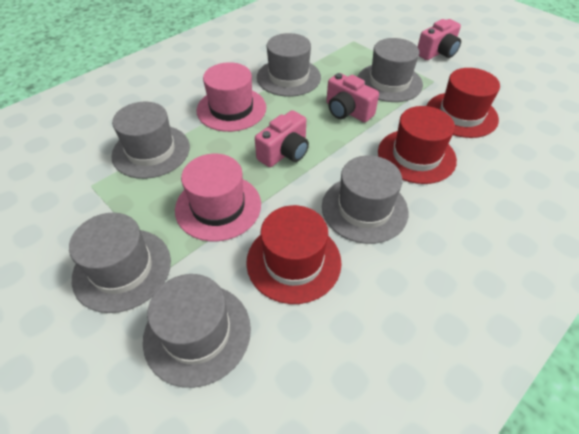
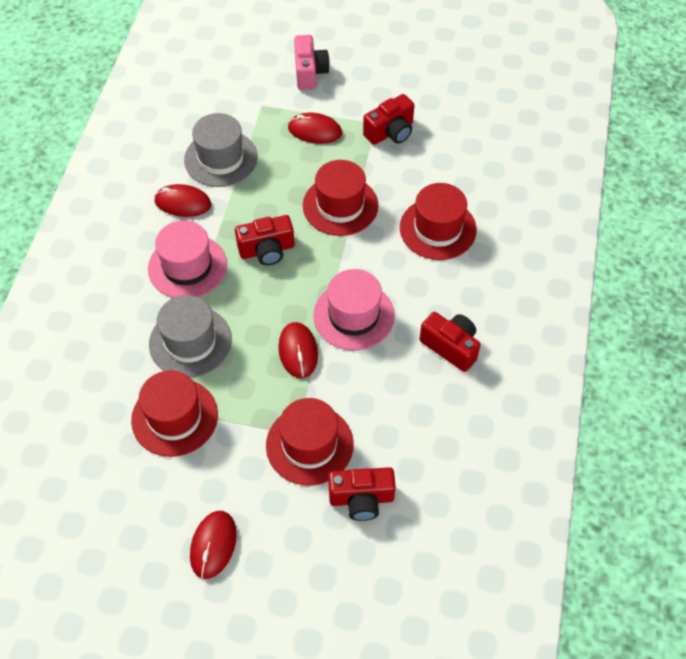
grey hat: [69,212,171,313] [111,102,190,179] [143,274,251,388] [257,33,321,97] [322,155,408,244] [358,38,423,102] = 6 -> [149,295,232,378] [184,113,258,187] = 2
pink camera: [255,110,309,167] [326,73,379,122] [418,19,461,60] = 3 -> [294,35,330,90] = 1
red camera: none = 0 -> [235,215,294,265] [328,467,396,521] [363,94,414,145] [419,312,481,372] = 4
red hat: [246,205,342,304] [378,106,457,184] [427,68,500,138] = 3 -> [131,370,218,457] [266,398,354,485] [303,160,378,236] [400,183,477,260] = 4
red mouse: none = 0 -> [154,184,211,217] [190,511,237,579] [278,322,318,378] [288,113,342,144] = 4

